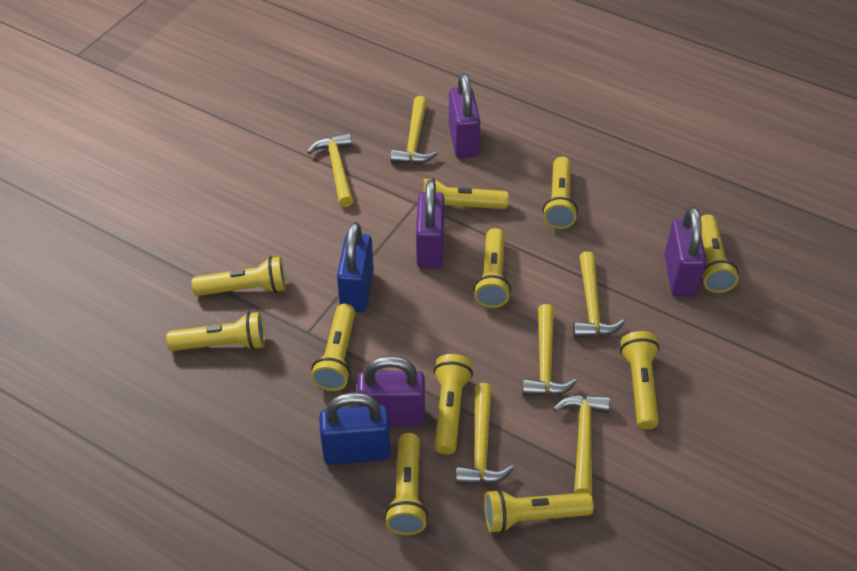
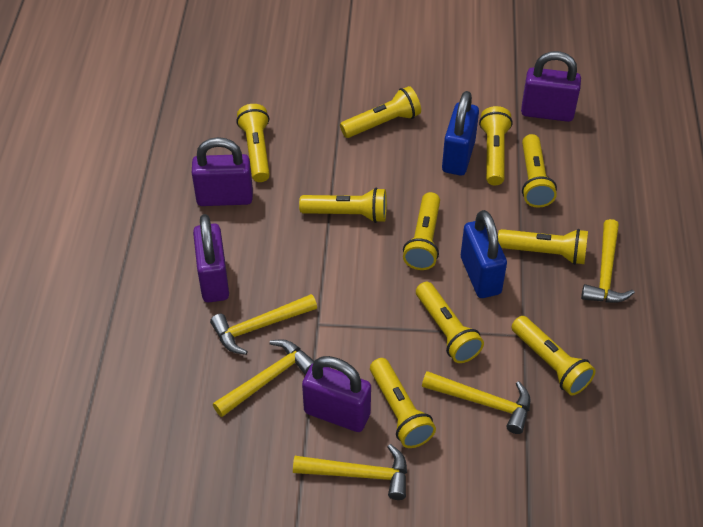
yellow flashlight: [166,312,265,351] [192,256,286,296] [311,304,356,391] [385,433,428,535] [422,178,508,209] [434,354,473,455] [474,228,511,308] [485,489,594,533] [542,157,578,229] [620,331,660,429] [701,214,739,293] = 11 -> [236,104,270,182] [299,188,387,223] [340,86,421,138] [370,358,436,448] [403,192,440,270] [416,282,484,363] [479,106,513,185] [498,229,588,265] [512,316,596,396] [522,134,557,208] = 10
yellow hammer: [307,133,353,207] [391,96,438,164] [456,383,514,484] [522,304,577,396] [553,395,610,495] [573,251,625,338] = 6 -> [210,294,317,355] [213,339,314,417] [293,444,407,500] [422,371,530,434] [581,219,635,303] = 5

